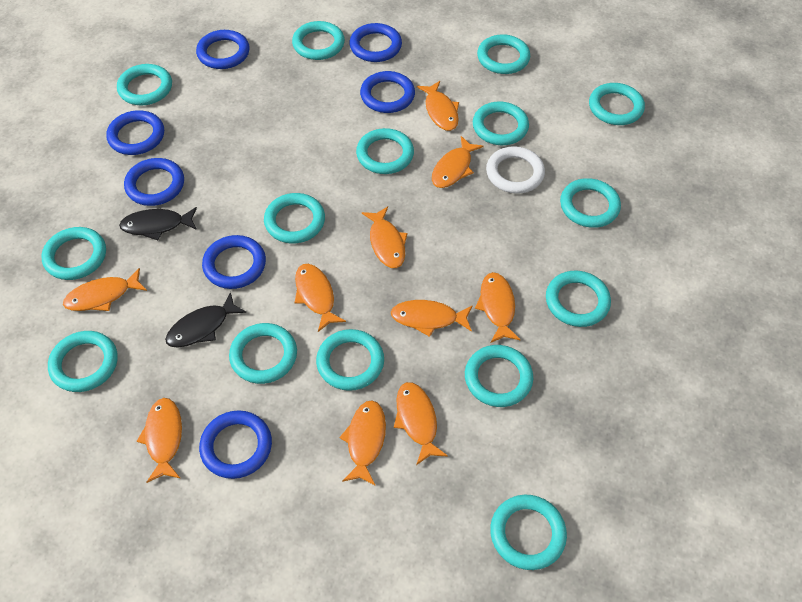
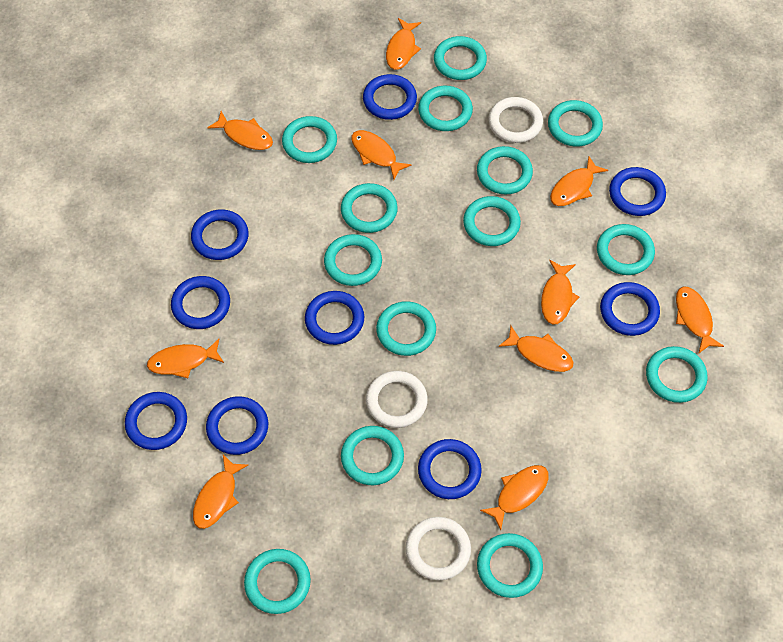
black fish: [119,207,197,240] [165,292,246,347] = 2 -> none = 0
blue ring: [106,110,164,155] [124,158,184,206] [196,30,250,69] [199,410,272,479] [202,235,266,289] [349,23,402,62] [360,71,415,113] = 7 -> [125,392,187,450] [171,276,230,329] [191,209,249,260] [206,396,268,455] [305,291,364,345] [363,74,417,120] [418,439,482,499] [600,282,660,336] [609,167,666,216] = 9
turquoise ring: [41,227,106,280] [48,331,118,392] [117,64,172,105] [229,323,297,384] [264,193,325,243] [292,21,345,60] [316,329,384,391] [356,128,414,174] [465,345,533,407] [473,102,529,145] [477,34,530,74] [490,495,567,570] [546,271,611,327] [560,178,621,228] [589,83,645,125] = 15 -> [244,549,311,614] [282,116,337,163] [324,234,382,286] [341,183,398,233] [341,426,404,485] [376,301,436,356] [418,86,473,131] [434,36,487,80] [463,196,521,246] [477,146,533,195] [477,533,543,598] [548,100,603,147] [597,224,655,275] [646,346,708,403] = 14
white ring: [486,146,545,194] = 1 -> [366,371,428,428] [406,517,471,580] [488,97,543,143] = 3

